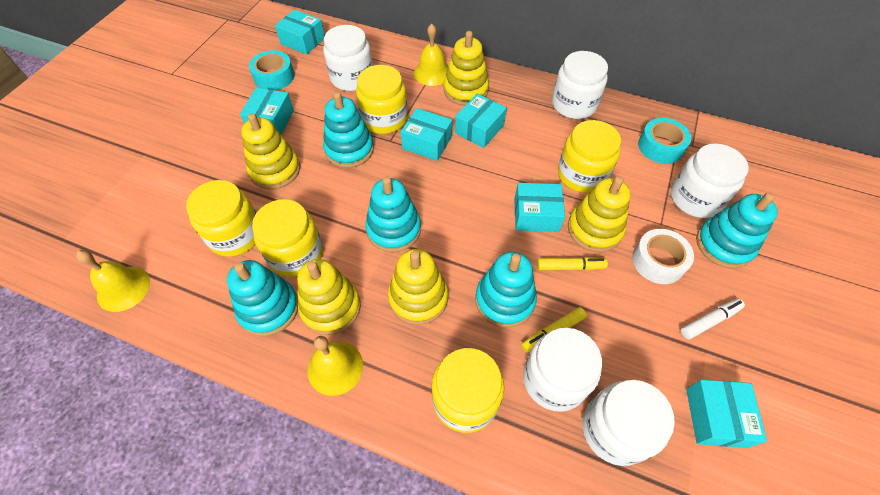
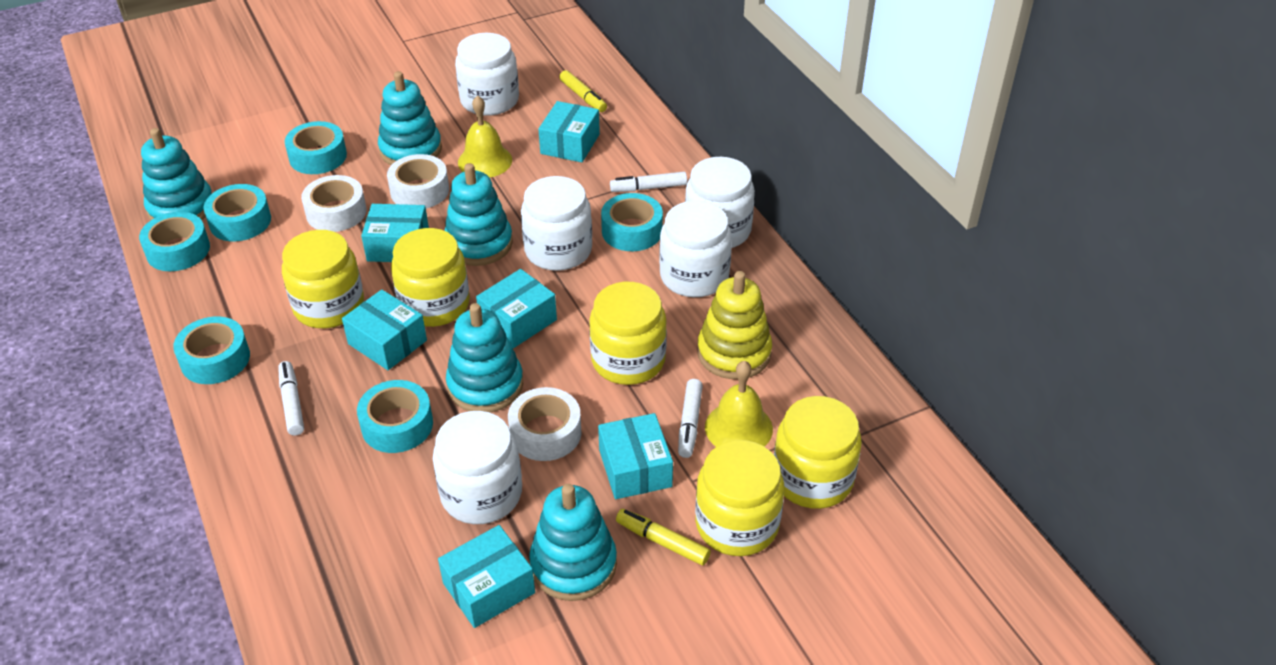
turquoise tape: [249,50,295,90] [638,118,691,164] = 2 -> [139,212,210,271] [173,316,250,384] [204,184,271,242] [285,121,347,174] [357,380,433,453] [601,193,663,251] = 6
white marker: [681,299,745,339] = 1 -> [278,361,304,436] [610,172,687,192] [678,379,703,458] = 3
white tape: [632,229,694,284] = 1 -> [301,175,367,232] [387,154,449,208] [508,387,582,461] = 3
yellow bell: [76,250,150,312] [307,336,363,396] [414,24,448,86] = 3 -> [458,95,512,178] [705,361,773,447] = 2
yellow stacking toy: [241,113,300,190] [297,259,361,335] [388,249,448,325] [444,31,489,106] [568,176,631,252] = 5 -> [697,271,772,379] = 1

